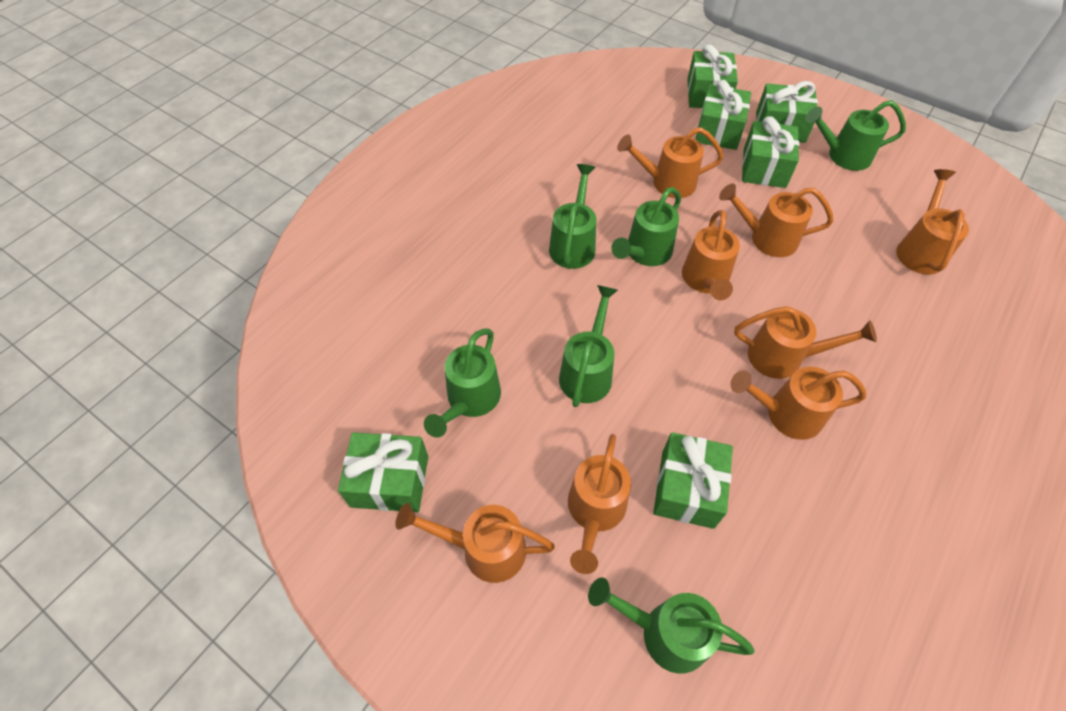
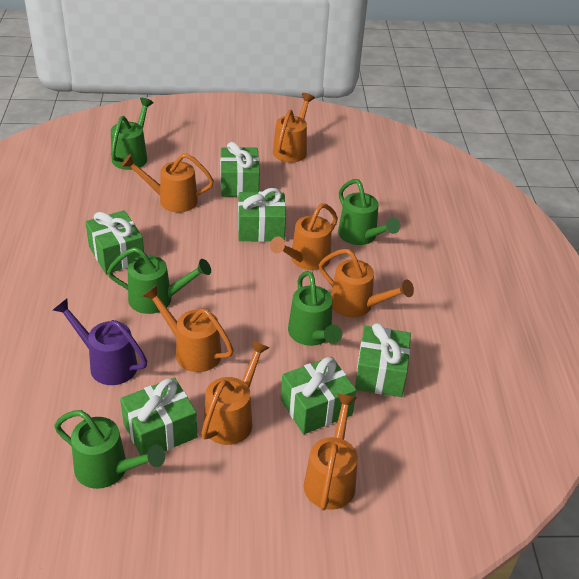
green watering can: [424,329,501,437] [549,164,596,269] [559,285,618,407] [588,578,754,674] [611,187,681,266] [805,100,906,171] = 6 -> [54,410,165,489] [107,247,211,314] [111,98,154,170] [288,271,342,346] [338,179,400,245] = 5
orange watering can: [395,503,555,583] [568,434,631,574] [617,127,724,198] [682,210,740,300] [719,184,834,257] [730,366,866,440] [734,306,877,379] [896,169,969,275] = 8 -> [121,153,214,212] [143,285,234,372] [201,340,270,445] [270,203,338,270] [273,93,315,163] [304,393,358,510] [319,249,414,317] = 7
purple watering can: none = 0 -> [53,299,147,385] = 1

